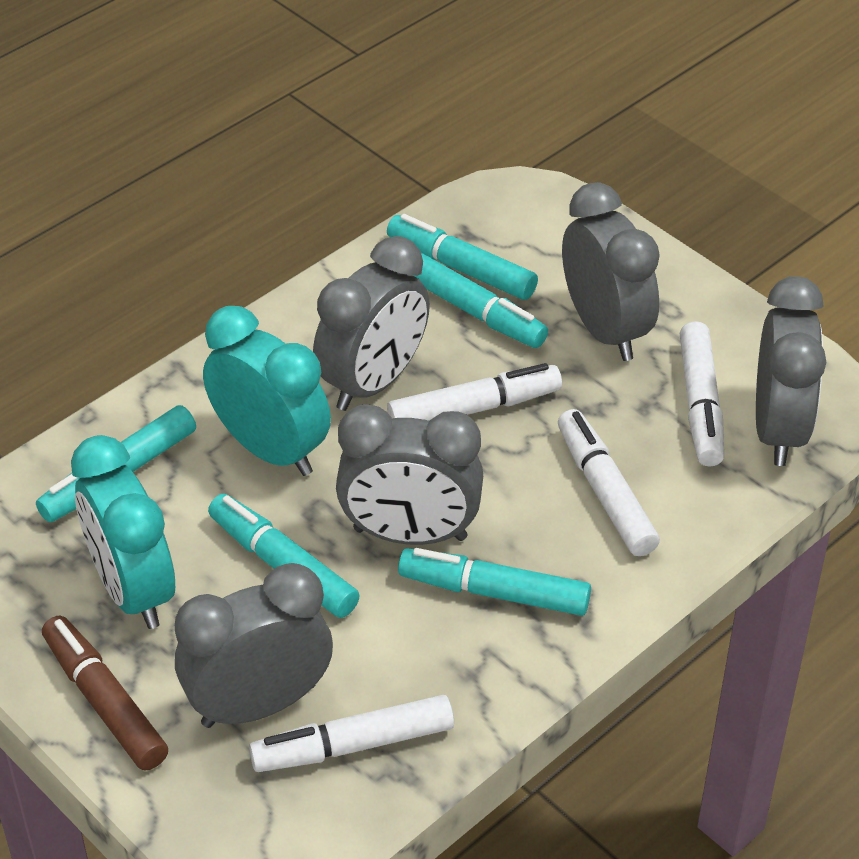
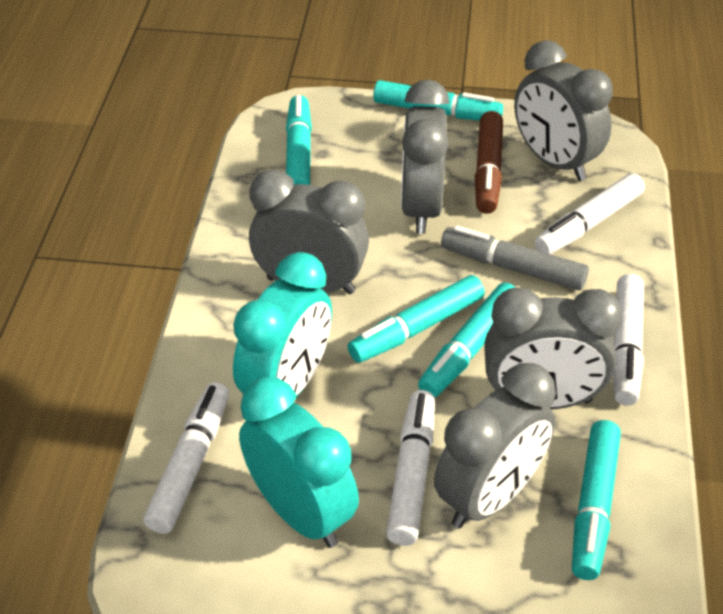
grey marker: none = 0 -> [441,226,589,290] = 1

